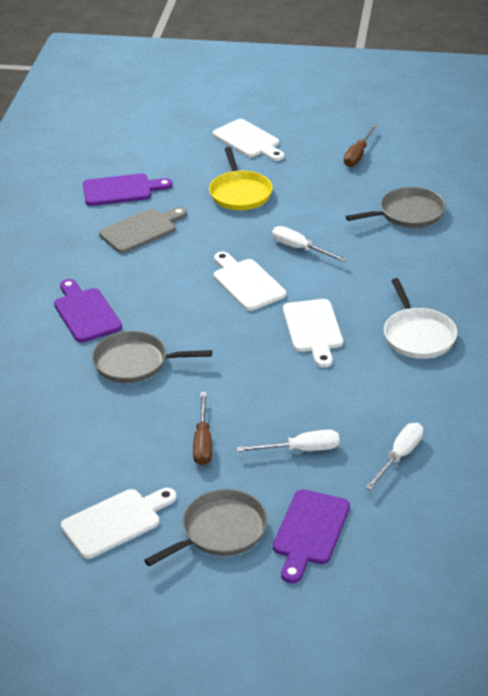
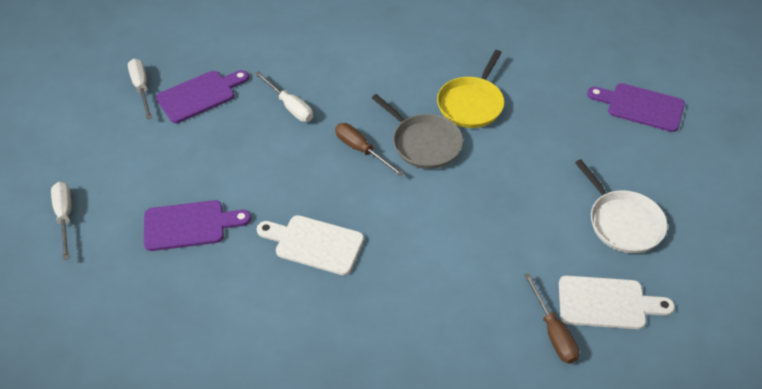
grey cutting board: [99,207,187,253] = 1 -> none = 0
grey pan: [92,331,212,383] [144,489,268,566] [345,187,446,228] = 3 -> [372,94,463,169] = 1
white cutting board: [61,488,176,559] [213,119,284,161] [214,252,286,311] [283,299,343,367] = 4 -> [257,215,364,275] [559,276,675,329] = 2

